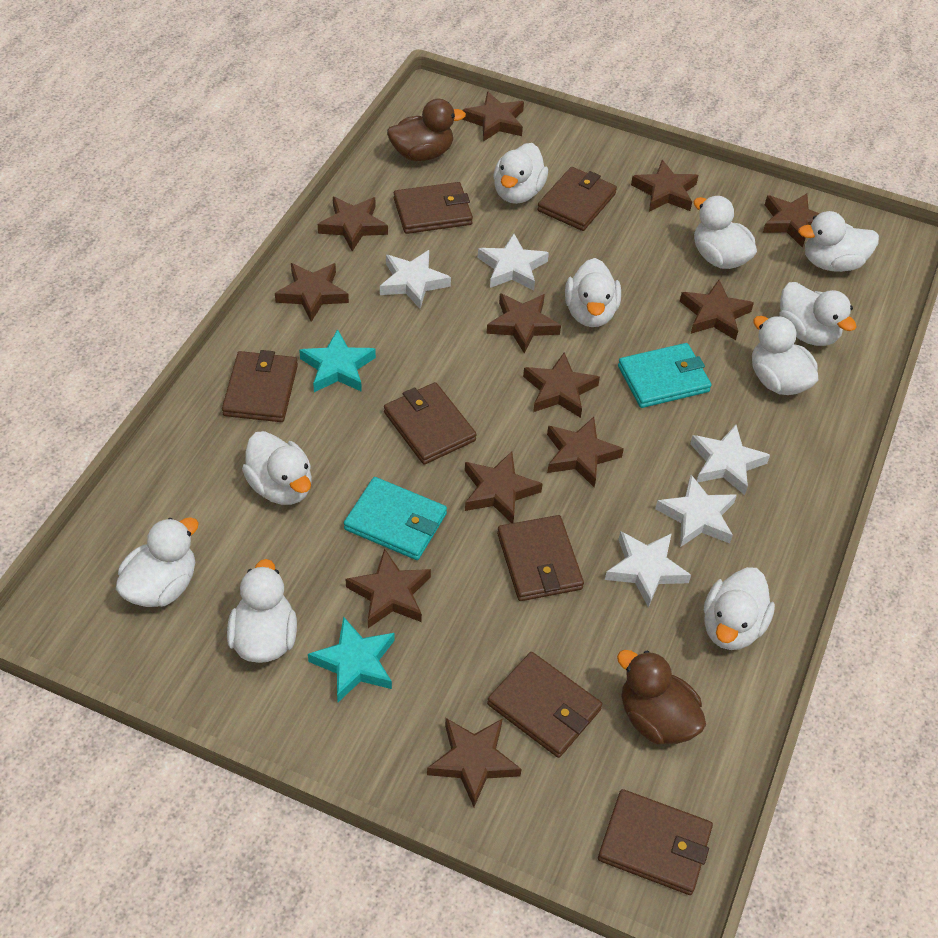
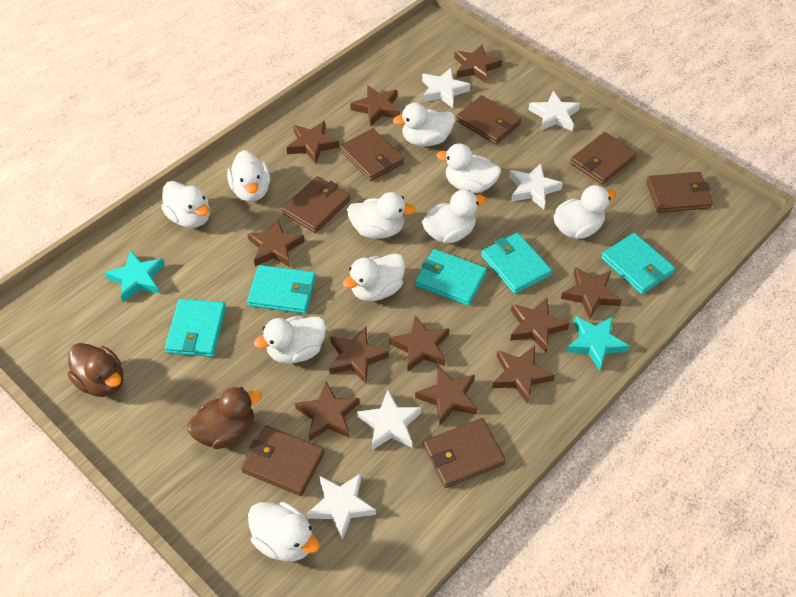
brown star: [275,263,349,322] [318,197,388,252] [346,548,431,628] [427,718,522,807] [462,91,524,142] [465,451,543,523] [486,293,561,354] [523,352,600,418] [547,417,624,487] [631,160,699,212] [680,280,754,340] [763,193,820,248] = 12 -> [247,219,305,267] [286,121,339,164] [295,381,360,441] [329,327,389,384] [350,85,400,126] [389,316,449,372] [415,365,477,426] [454,45,502,83] [492,346,555,404] [510,298,569,353] [561,267,622,320] = 11
turquoise wallet: [344,477,447,560] [618,343,711,408] = 2 -> [165,299,226,357] [247,265,316,314] [415,249,487,306] [481,233,552,294] [601,233,675,294] = 5

